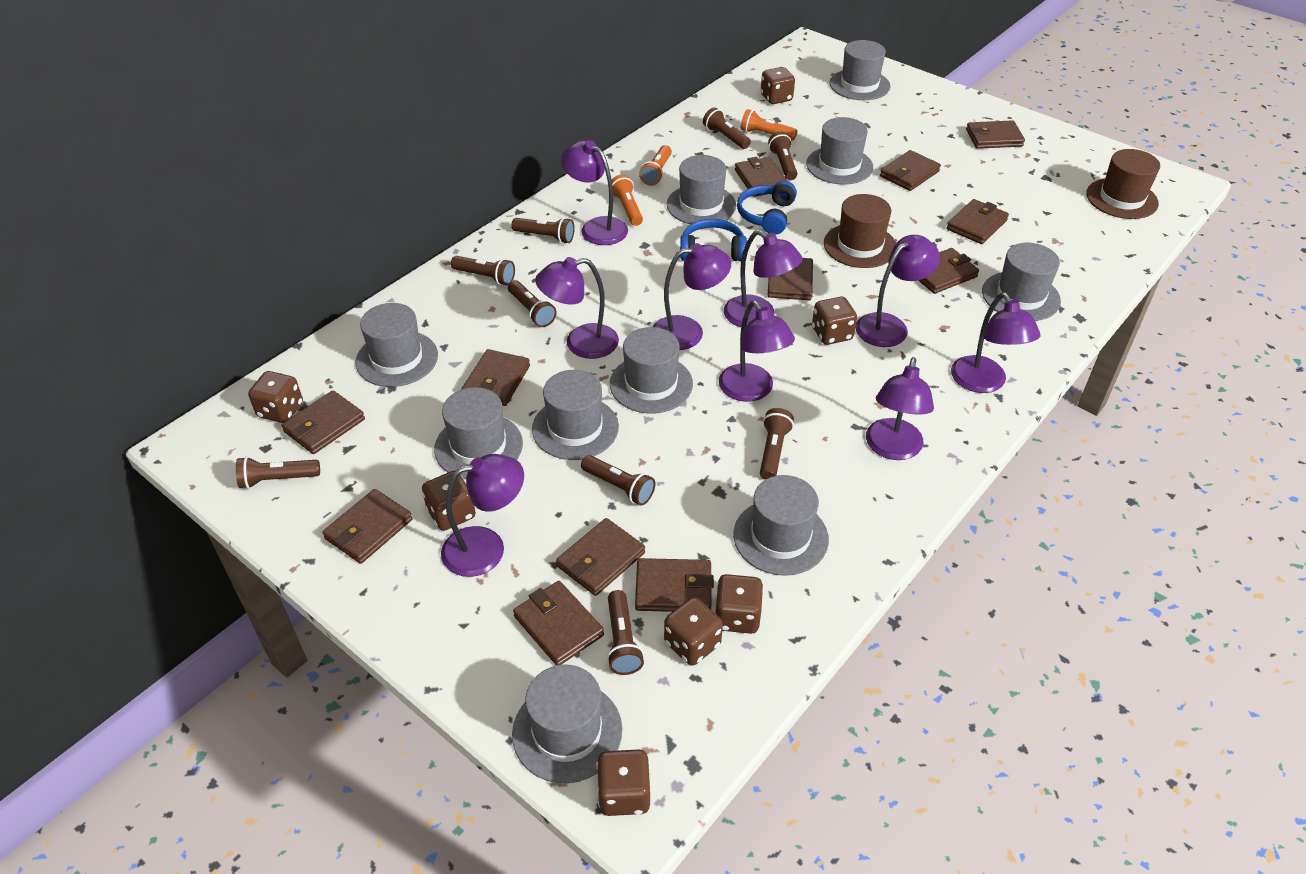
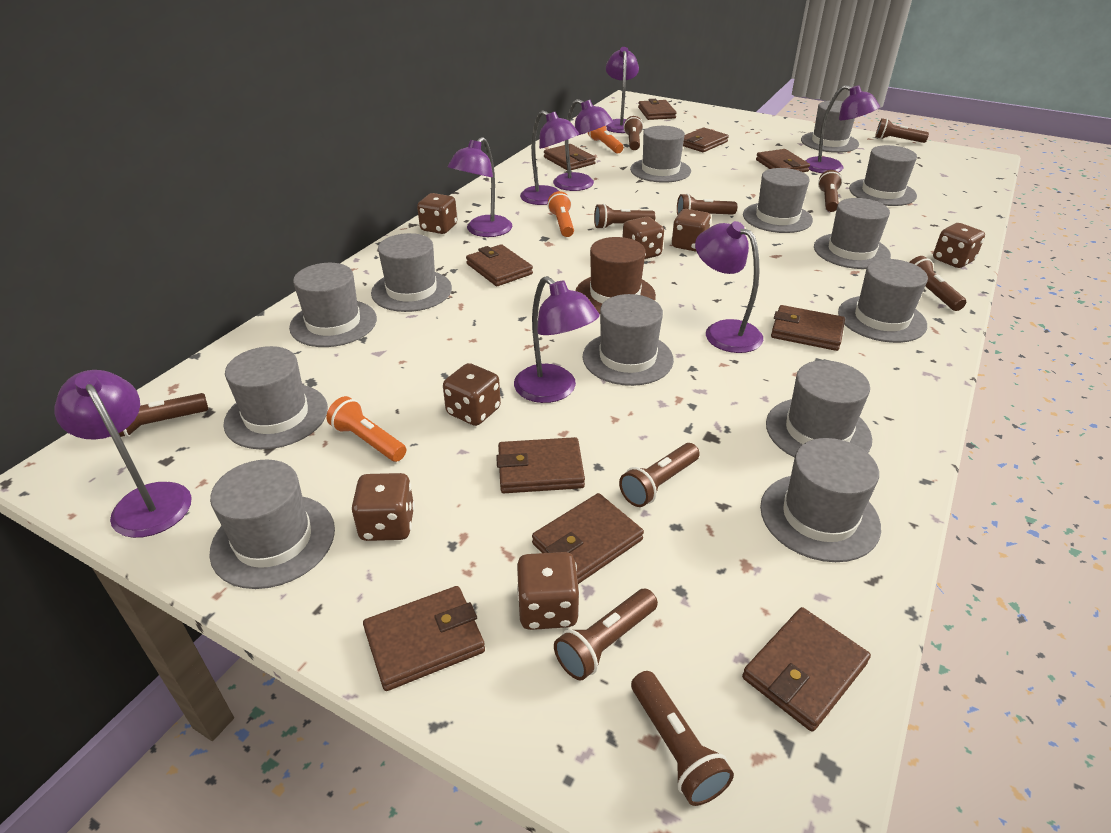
blue headphones: [680,219,747,261] [737,181,797,235] = 2 -> none = 0
brown flashlight: [236,457,320,489] [451,256,515,285] [508,280,557,327] [512,217,575,243] [581,455,655,506] [607,590,644,675] [703,107,751,149] [760,408,794,480] [768,132,797,180] = 9 -> [119,393,208,437] [554,589,658,680] [594,204,656,229] [619,443,700,507] [624,116,643,150] [631,671,734,806] [677,193,737,215] [818,170,842,212] [875,118,929,143] [909,256,966,311] = 10
brown hat: [824,194,896,268] [1086,149,1160,219] = 2 -> [576,237,656,314] = 1
brown wallet: [281,390,365,454] [322,489,412,564] [461,349,530,406] [513,581,604,665] [556,518,645,596] [635,558,714,612] [735,157,788,197] [768,258,813,300] [880,150,941,191] [918,248,979,294] [946,199,1009,244] [966,120,1025,149] = 12 -> [363,586,485,691] [466,244,533,286] [496,437,585,493] [532,493,644,584] [544,144,596,170] [638,99,677,120] [683,127,729,152] [742,607,871,732] [756,149,810,172] [771,305,845,351] = 10
grey hat: [356,303,438,387] [434,387,523,479] [512,664,622,783] [532,370,619,460] [610,327,693,413] [667,155,736,224] [733,475,829,576] [806,117,873,185] [829,40,891,100] [982,243,1061,321] = 10 -> [209,459,335,589] [223,346,328,449] [289,263,377,347] [371,233,452,312] [583,294,674,386] [630,126,691,183] [743,168,813,233] [760,438,881,562] [766,360,872,458] [801,101,859,153] [814,198,891,269] [838,259,928,343] [849,145,917,206] = 13
purple lamp: [441,454,524,577] [535,257,619,359] [561,140,628,245] [653,243,731,350] [719,301,795,402] [724,230,803,327] [856,235,940,347] [866,357,934,460] [951,293,1040,393] = 9 -> [54,370,192,538] [448,137,512,237] [514,276,600,403] [520,110,579,205] [553,99,613,191] [606,47,639,133] [695,221,763,353] [805,85,880,173] = 8

